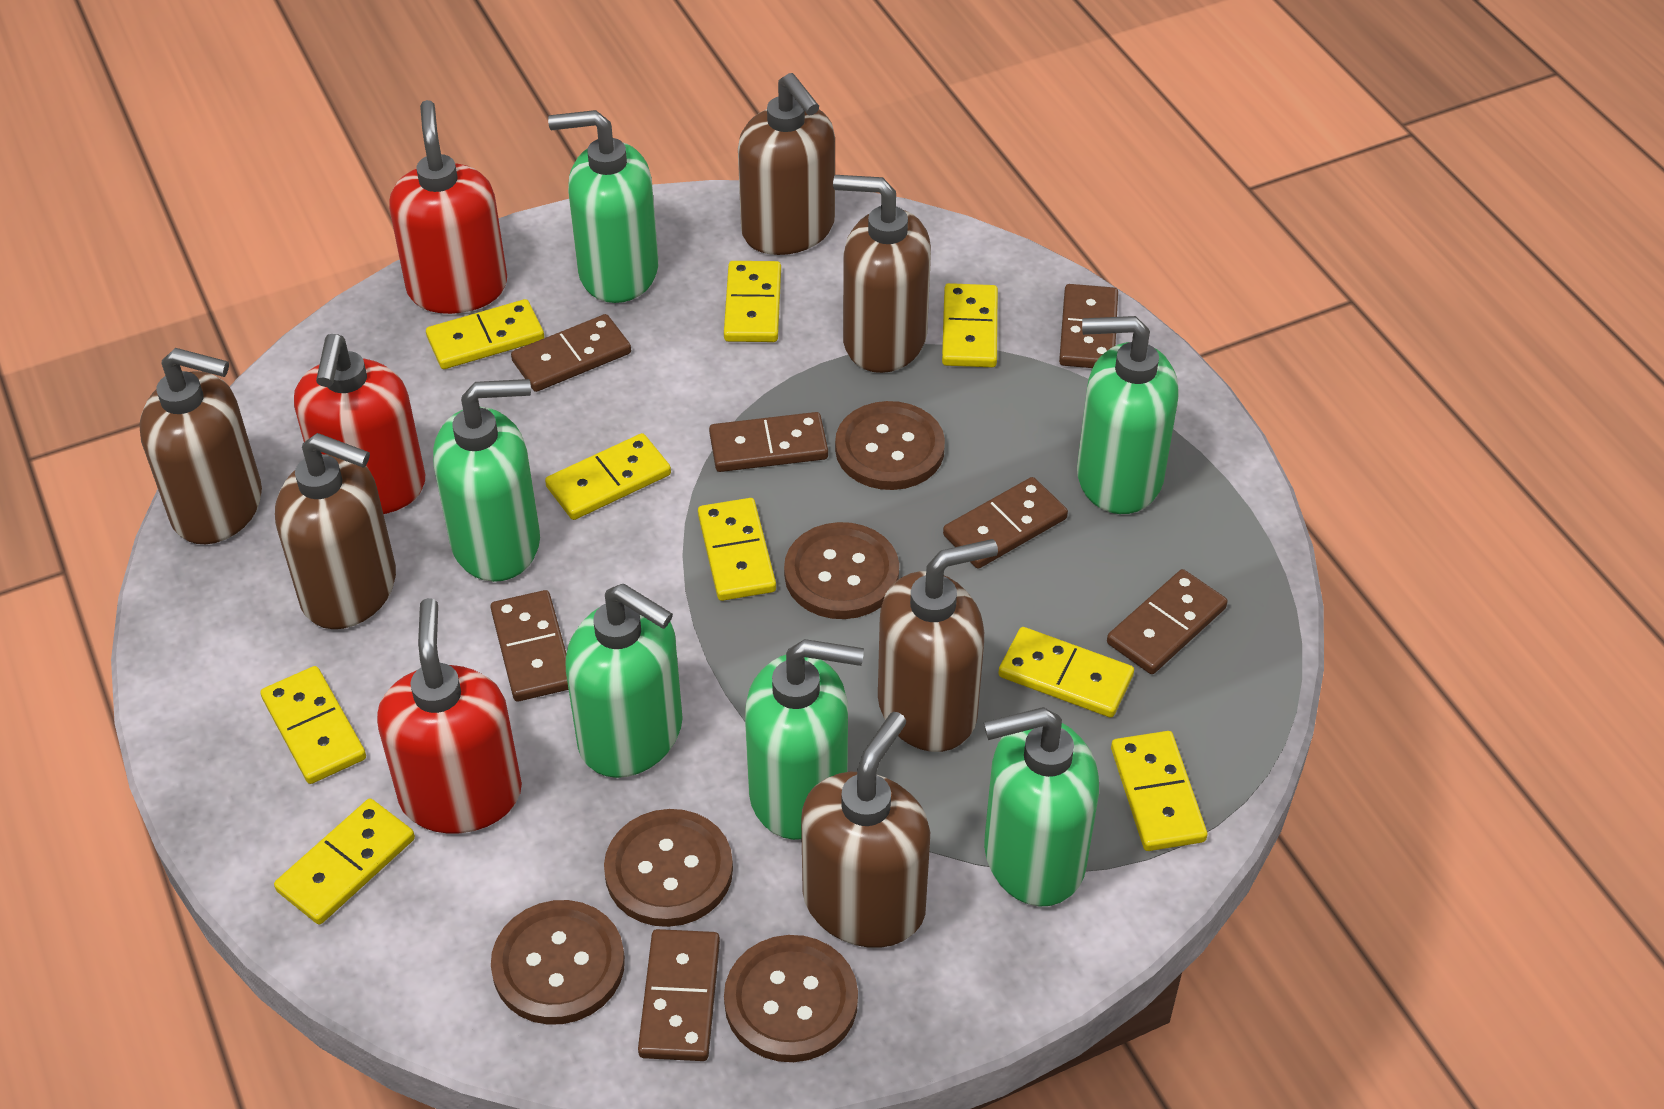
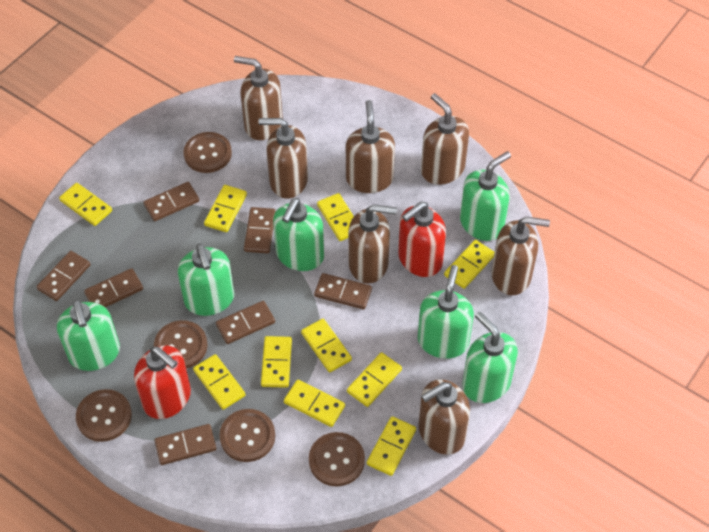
brown soap dispenser: [139,348,262,544] [275,433,396,629] [738,73,835,255] [801,712,930,948] [833,175,931,373] [878,539,998,752] = 6 -> [234,56,283,140] [258,118,308,199] [346,100,395,193] [348,204,397,284] [418,379,470,455] [421,93,469,185] [491,216,550,295] = 7
red soap dispenser: [294,334,425,514] [377,598,522,834] [389,100,507,314] = 3 -> [134,346,191,419] [398,202,446,277] = 2
yellow domino: [260,666,366,784] [274,799,415,925] [426,299,544,369] [545,433,671,520] [698,498,776,601] [724,261,781,342] [942,283,998,367] [998,627,1134,718] [1111,731,1207,851] = 9 -> [59,183,112,226] [193,354,246,410] [204,185,247,232] [261,336,292,388] [284,380,345,427] [301,319,352,372] [317,193,354,241] [347,352,402,407] [367,416,416,476] [444,240,495,289] = 10

